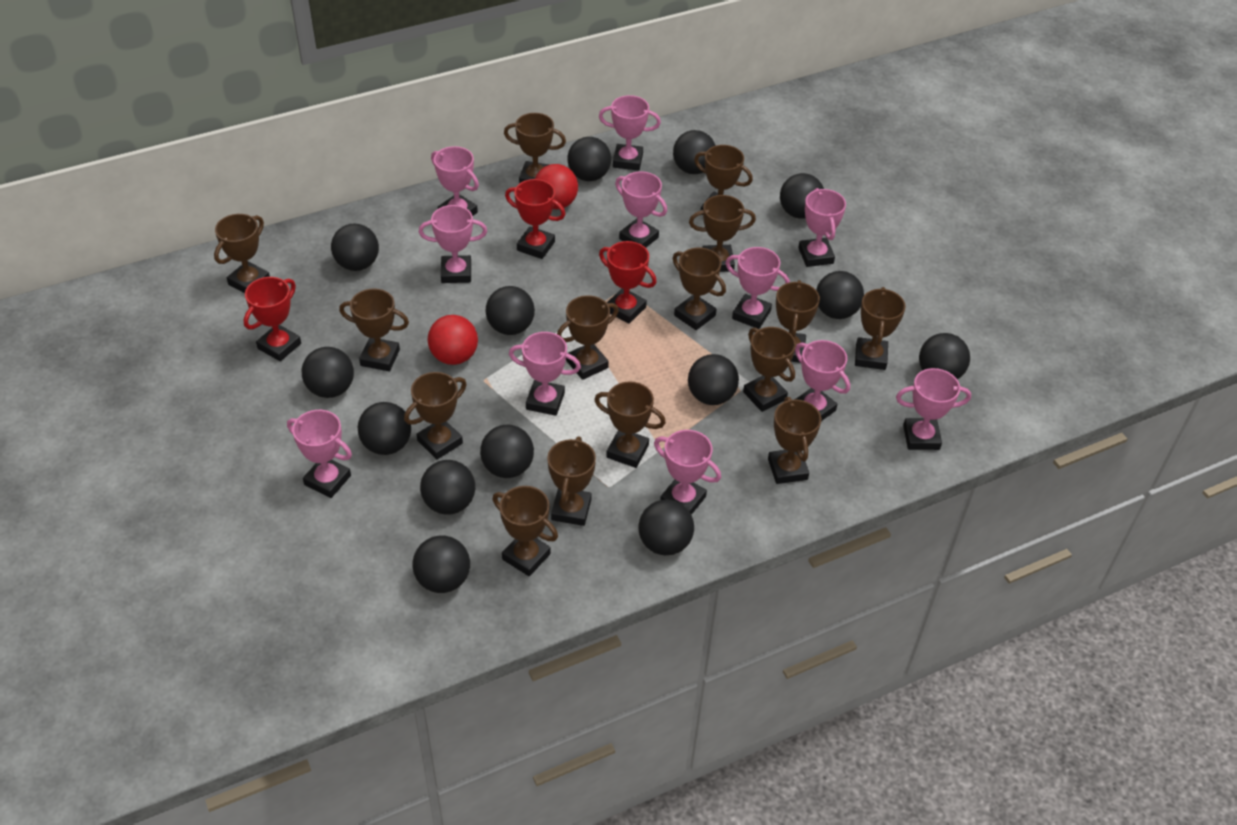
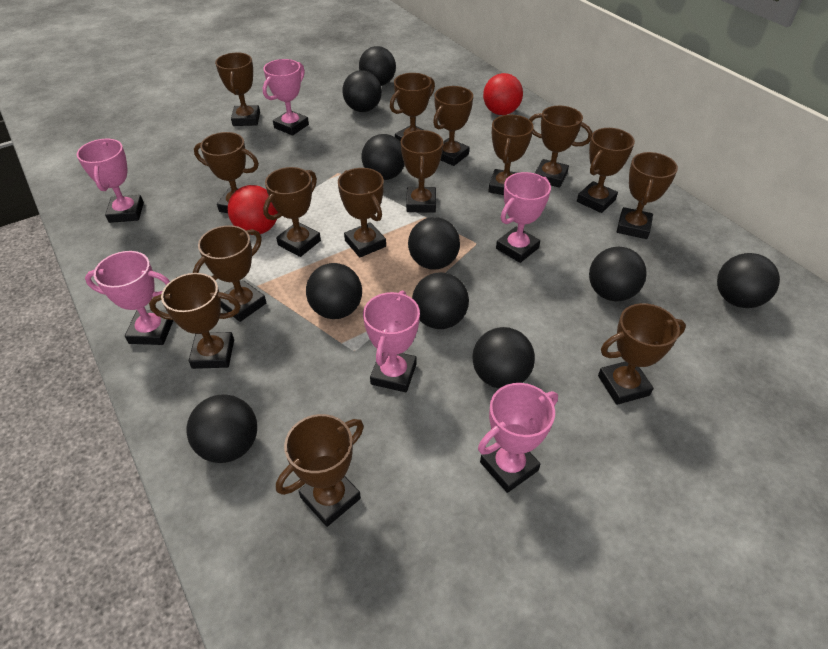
black ball: [302,347,354,398] [331,223,379,271] [358,402,411,455] [413,536,470,593] [420,460,475,515] [480,425,534,478] [486,286,535,335] [567,137,611,181] [638,499,694,556] [673,130,716,174] [688,354,739,405] [780,173,824,219] [816,271,864,319] [919,333,970,379] = 14 -> [186,394,257,463] [306,263,362,319] [342,70,382,112] [359,46,396,86] [361,134,405,180] [408,217,460,269] [412,272,469,329] [473,327,535,389] [589,247,647,301] [717,253,780,308] = 10
pink trophy: [287,410,352,498] [419,205,487,283] [431,146,479,216] [509,332,581,416] [599,95,661,170] [615,171,667,248] [654,430,721,515] [725,247,790,329] [795,340,850,421] [798,188,846,267] [896,368,971,450] = 11 -> [77,139,144,223] [85,251,174,345] [263,59,309,136] [363,290,420,392] [478,383,558,493] [496,172,551,263] = 6
red trophy: [243,277,301,361] [505,179,566,259] [599,241,657,324] = 3 -> none = 0

